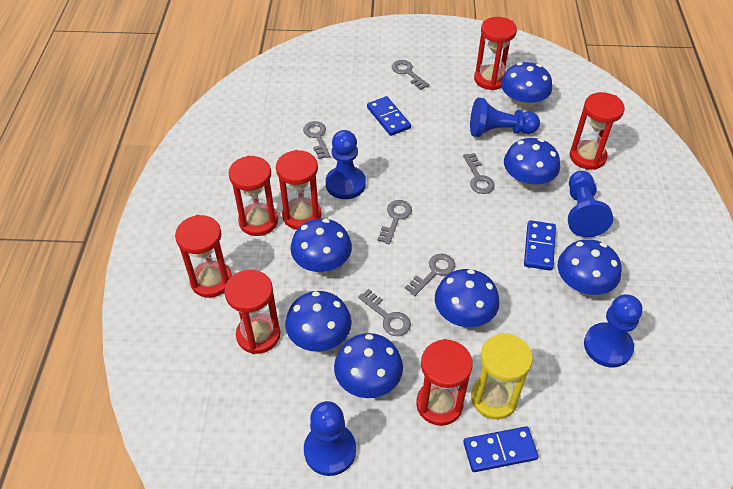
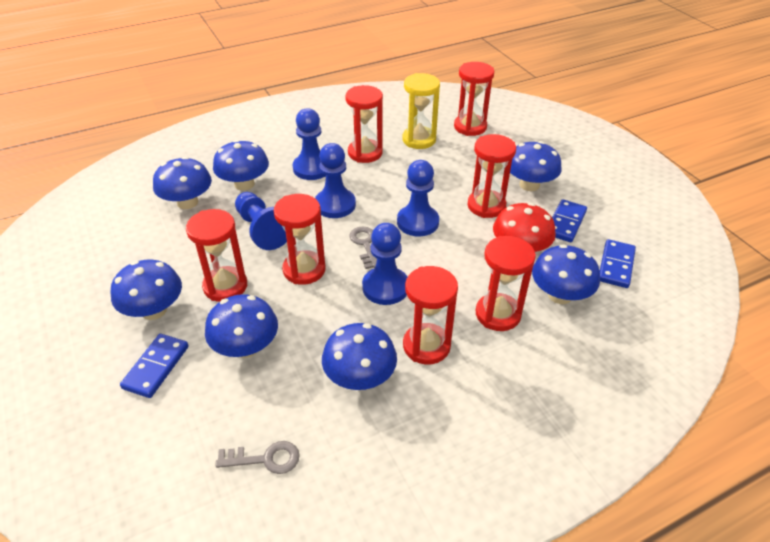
grey key: [303,121,331,159] [358,289,411,336] [377,200,412,244] [392,60,430,90] [405,254,455,296] [463,153,495,194] = 6 -> [215,441,300,474] [349,227,377,269] = 2
red mushroom: none = 0 -> [493,203,556,252] = 1

